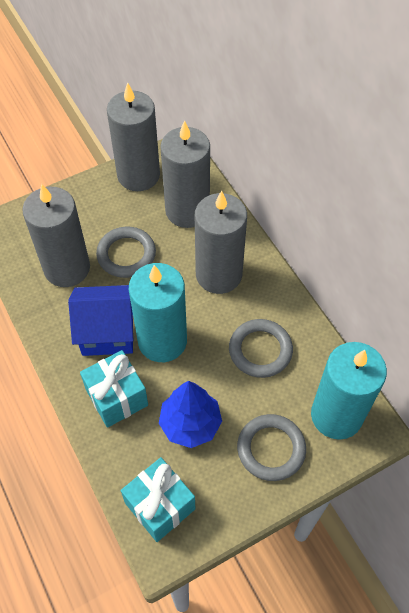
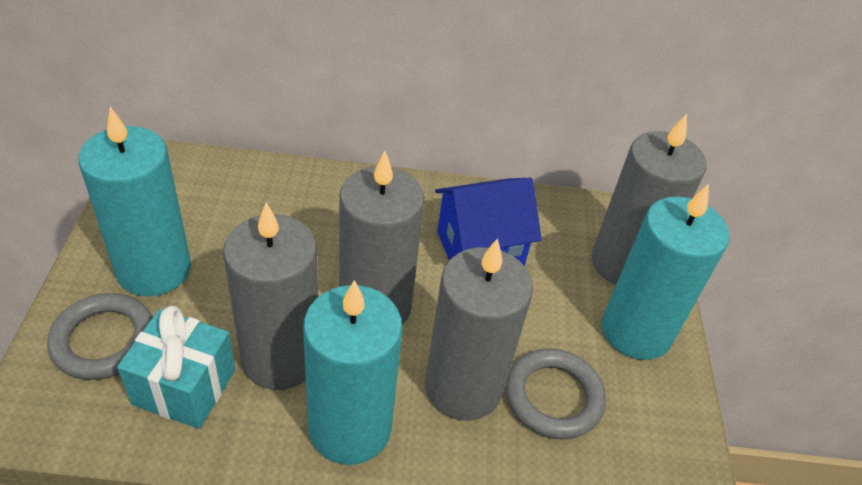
blue tree: [159,381,222,448] = 1 -> none = 0
grey ring: [96,227,156,278] [229,319,293,378] [237,414,306,481] = 3 -> [47,293,153,380] [506,348,606,439] = 2
turquoise candle: [129,263,187,362] [311,342,387,440] = 2 -> [78,107,191,297] [303,280,402,465] [602,184,730,360] = 3
turquoise gift: [80,350,148,428] [121,457,195,542] = 2 -> [117,306,235,429] = 1

